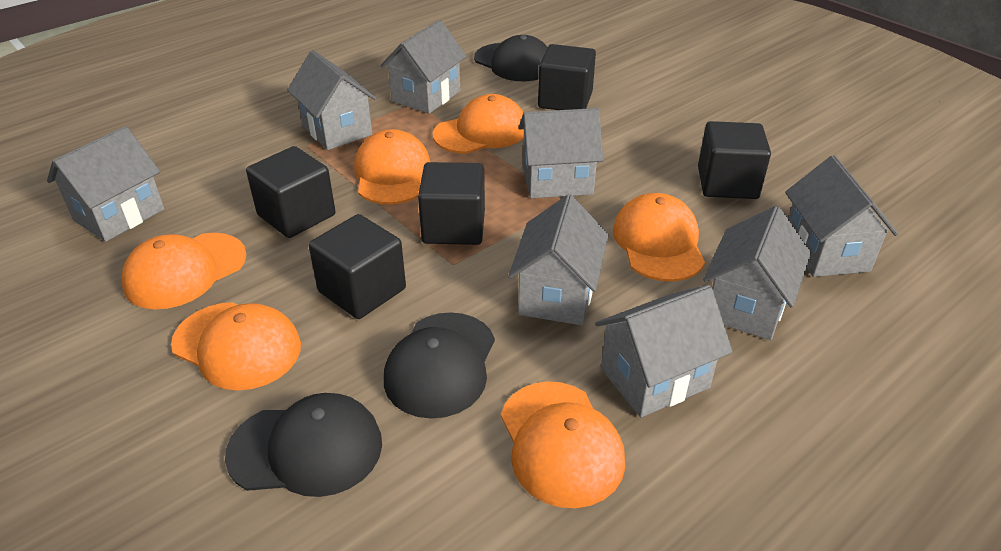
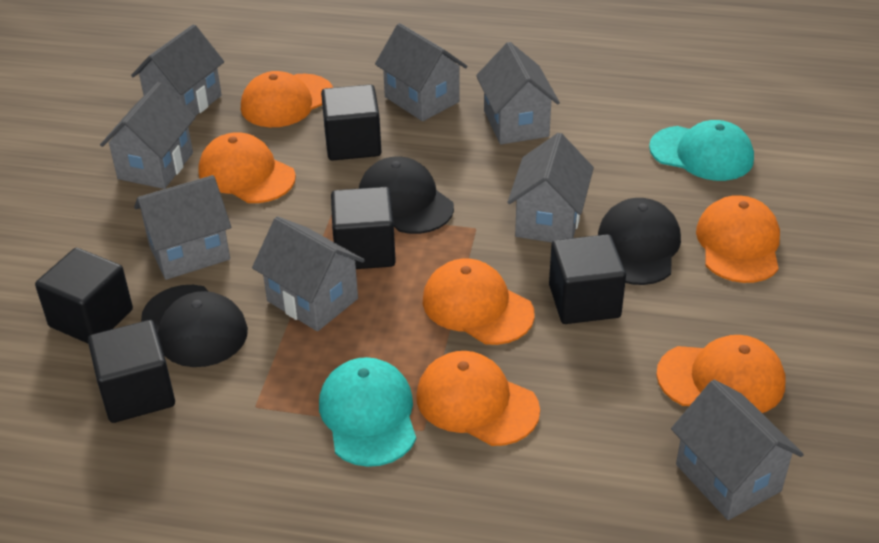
turquoise cap: none = 0 -> [319,357,416,467] [649,120,754,181] = 2

